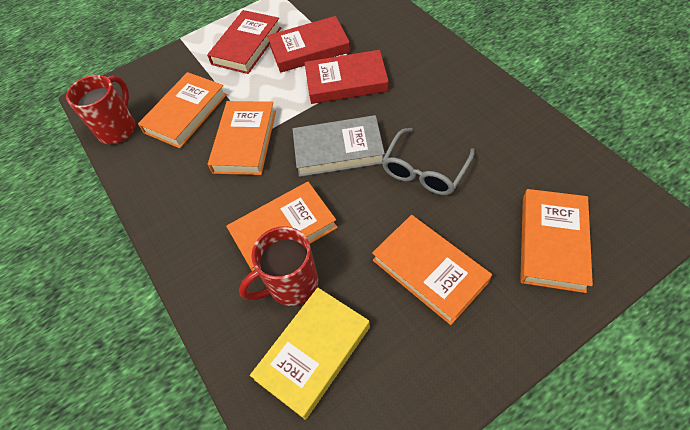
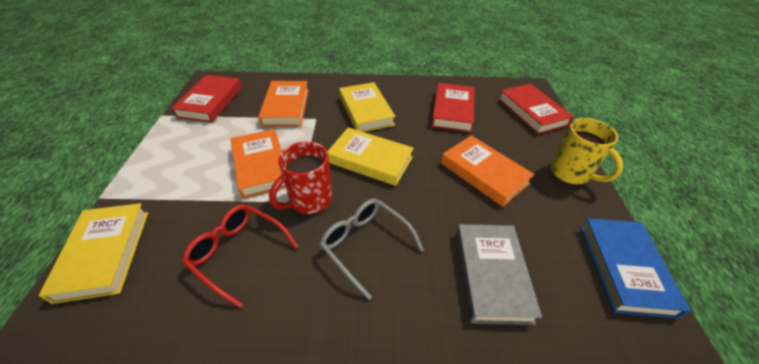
blue book: none = 0 -> [580,218,691,319] = 1
orange book: [138,72,227,148] [208,101,276,175] [226,182,338,271] [372,215,492,325] [520,189,593,293] = 5 -> [230,129,286,199] [258,81,309,126] [441,135,535,207] = 3
red glasses: none = 0 -> [182,204,299,308] = 1
red mug: [66,75,136,144] [239,226,318,306] = 2 -> [269,141,332,214] = 1
yellow book: [250,287,370,420] = 1 -> [39,203,148,304] [327,128,414,186] [339,82,396,132] = 3
yellow mug: none = 0 -> [551,118,624,184] = 1

